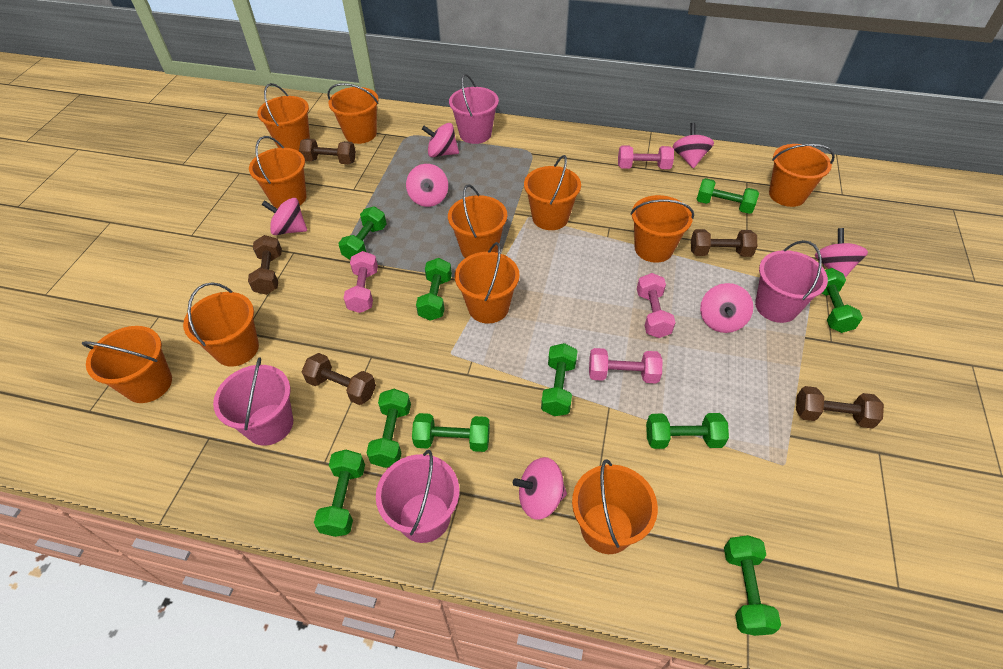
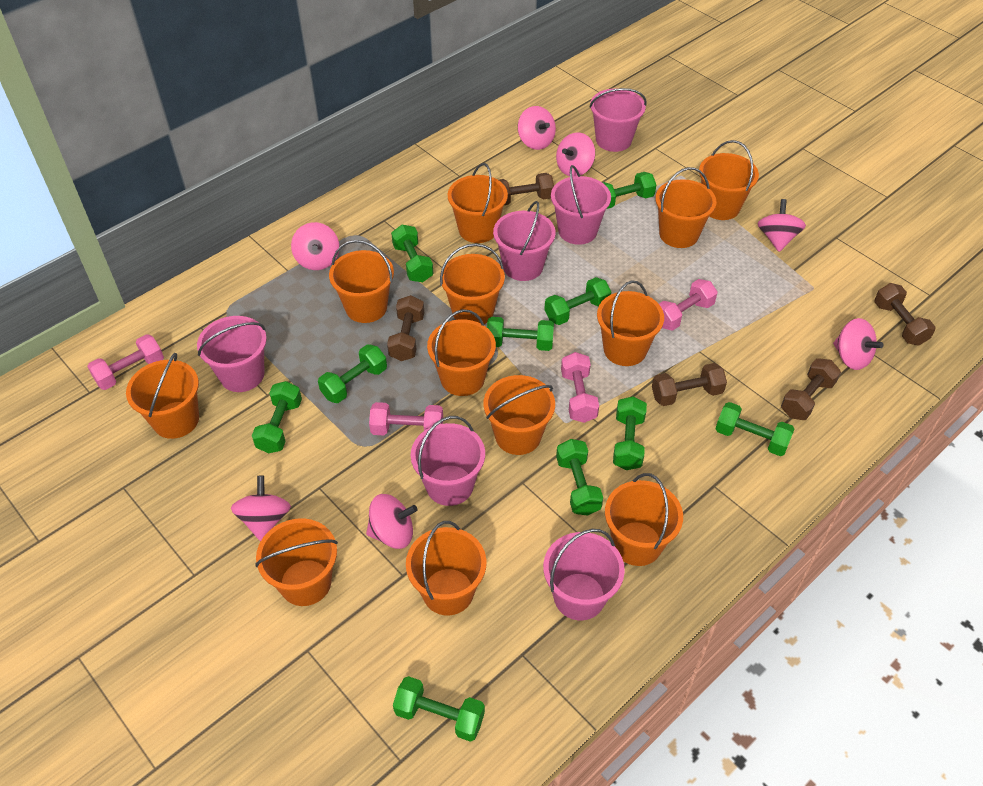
orange bucket: [82,326,172,403] [183,282,259,367] [249,136,307,209] [257,83,310,151] [328,83,379,144] [448,185,507,258] [455,242,520,324] [524,155,581,230] [572,459,658,554] [630,195,694,263] [769,144,835,207] = 11 -> [126,353,199,439] [255,518,338,606] [329,240,394,323] [406,521,486,615] [427,309,496,396] [440,244,505,324] [448,163,508,243] [484,375,555,455] [597,280,664,366] [605,473,683,566] [655,167,716,248] [699,140,759,220] = 12
pink bucket: [213,357,293,446] [376,450,459,543] [449,74,499,144] [755,240,828,323] = 4 -> [197,316,267,392] [411,416,485,506] [493,201,555,281] [543,529,625,620] [551,165,611,245] [589,88,647,152] = 6

